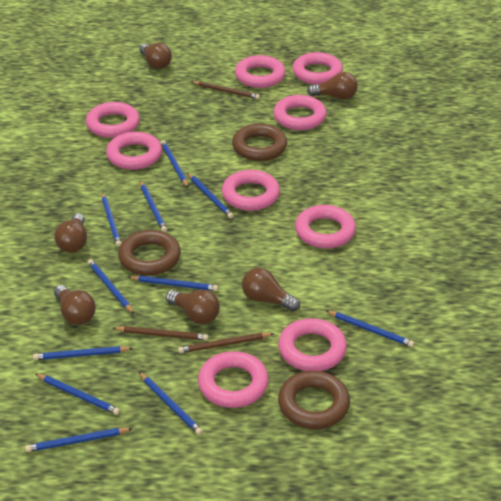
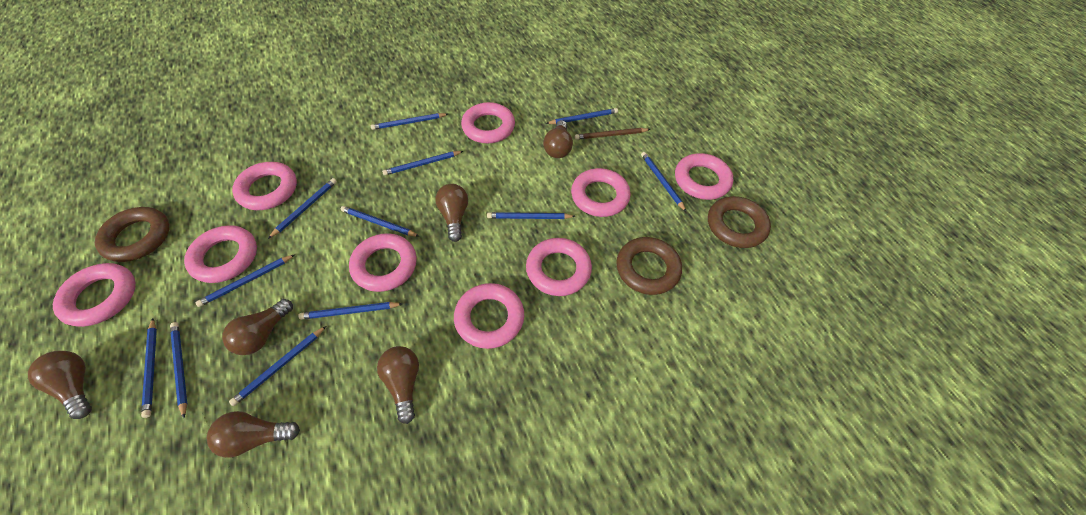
blue pencil: [25,428,133,452] [33,346,133,360] [36,374,120,415] [88,259,134,314] [102,192,121,247] [128,276,218,291] [139,372,203,435] [140,181,167,232] [161,140,188,187] [188,173,234,219] [326,311,414,347] = 11 -> [141,318,157,418] [170,322,187,418] [195,254,295,307] [229,326,326,406] [268,178,337,239] [298,302,403,320] [341,206,420,237] [371,113,448,130] [382,151,463,175] [487,212,575,219] [546,108,618,124] [641,152,686,211] = 12
brown pencil: [113,326,209,341] [178,333,274,353] [191,81,260,99] = 3 -> [575,128,651,140] = 1

